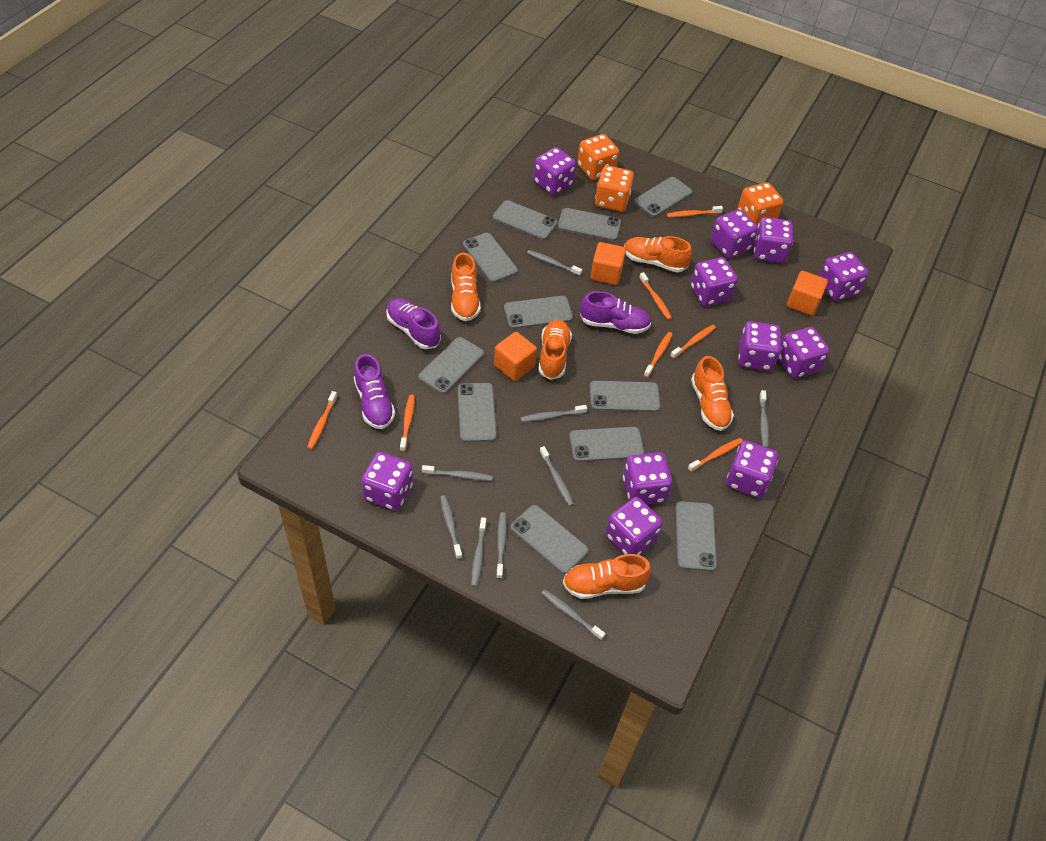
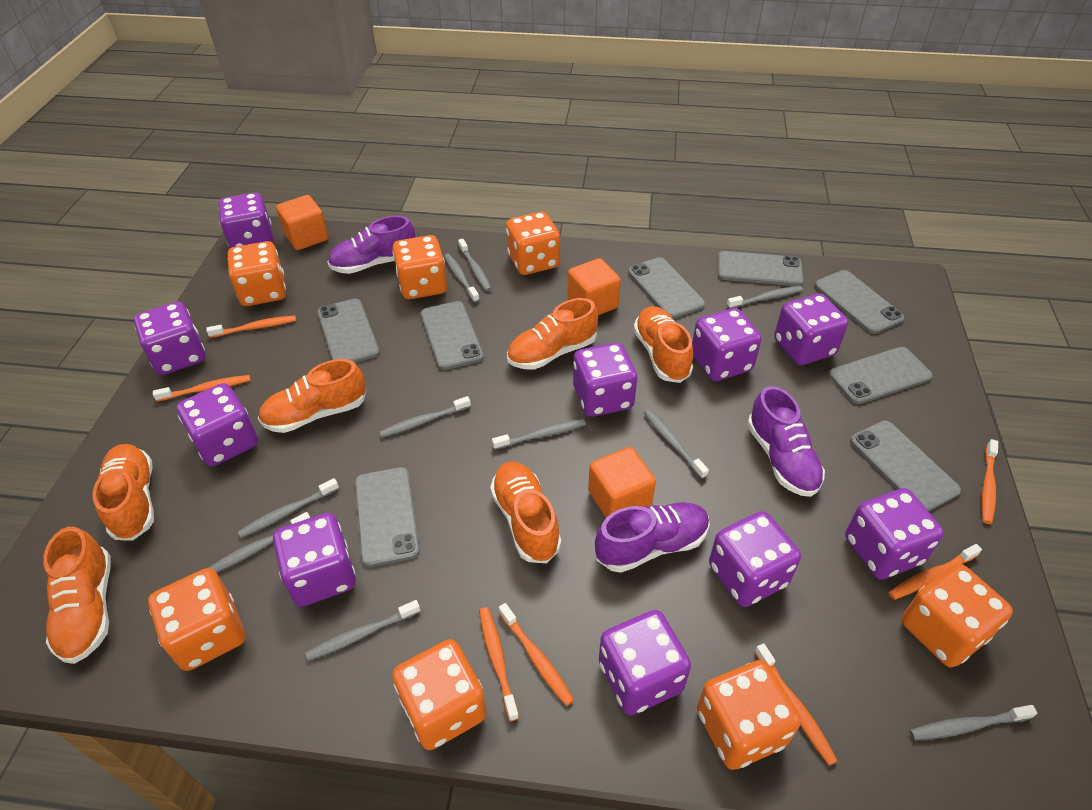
grey phone: [418,337,484,394] [458,383,497,442] [463,233,518,283] [493,200,557,240] [504,296,573,329] [510,505,589,574] [558,208,621,241] [569,427,644,462] [590,381,660,412] [634,177,692,217] [675,501,717,571] = 11 -> [317,299,380,363] [355,467,420,567] [420,301,484,370] [628,257,705,319] [718,251,804,286] [815,270,905,334] [829,347,933,404] [850,421,961,511] = 8
grey toothbrush: [422,465,493,481] [440,495,462,559] [471,517,486,587] [496,512,507,579] [520,405,587,422] [527,250,582,276] [539,446,574,506] [541,589,605,640] [759,390,769,448] = 9 -> [208,512,310,573] [238,478,339,538] [305,600,420,661] [379,396,471,438] [444,253,479,303] [458,239,492,291] [492,419,586,450] [644,409,709,479] [727,286,803,309] [910,705,1037,740] = 10
orange dice: [577,134,619,180] [595,166,634,212] [737,182,783,226] = 3 -> [148,568,245,671] [228,241,286,306] [392,235,447,299] [392,639,487,750] [506,212,560,275] [697,660,801,770] [901,564,1013,668] = 7
orange shoe: [451,253,481,321] [539,320,572,380] [563,554,651,599] [624,236,692,272] [691,356,734,431] = 5 -> [43,527,111,664] [92,444,154,541] [258,359,366,433] [490,461,561,563] [507,298,598,370] [634,306,693,383] = 6
purple dice: [361,452,413,511] [533,147,576,195] [605,497,663,555] [623,452,673,504] [690,257,738,306] [711,209,758,258] [726,440,778,498] [738,321,781,371] [753,217,793,263] [778,327,830,379] [819,252,869,301] = 11 -> [134,302,206,375] [176,383,258,466] [218,192,274,248] [273,513,356,607] [573,342,637,417] [599,610,691,715] [692,308,762,381] [709,511,801,607] [774,294,848,365] [845,488,944,580] = 10

